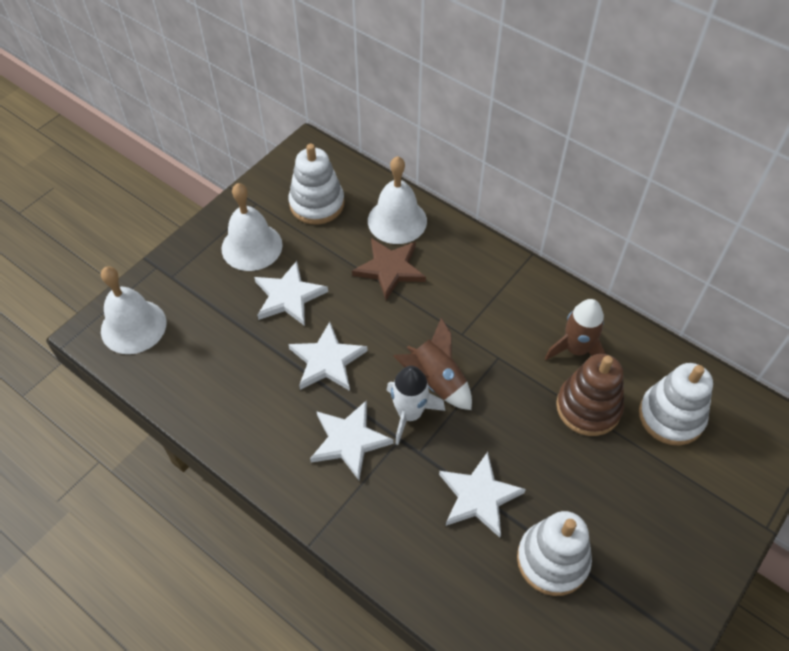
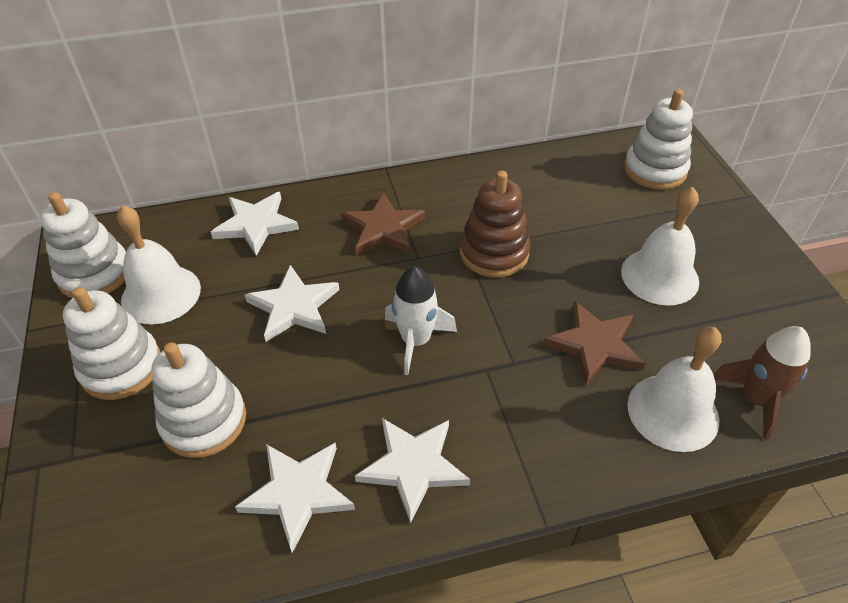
brown rocket: [393,317,472,410] [545,299,606,360] = 2 -> [714,326,811,440] = 1
brown star: [352,238,426,300] = 1 -> [341,192,425,255] [543,301,645,386] = 2
white stacking toy: [288,144,345,224] [517,511,592,596] [639,363,713,446] = 3 -> [40,192,126,298] [63,287,161,400] [151,342,246,458] [624,89,693,190] = 4

